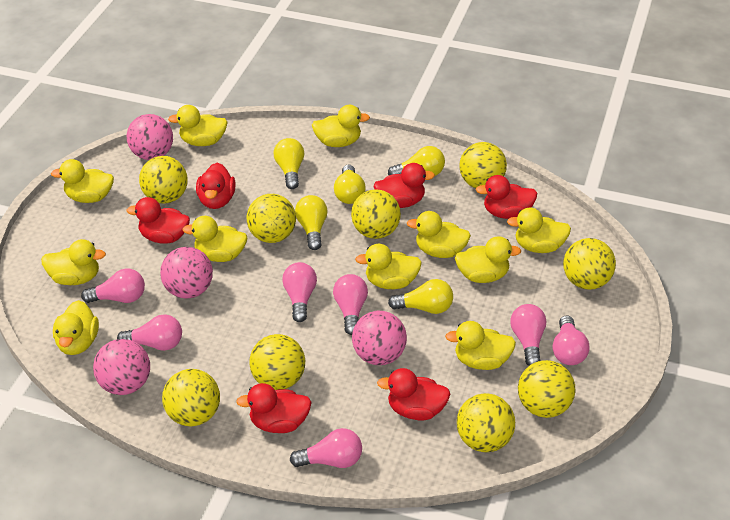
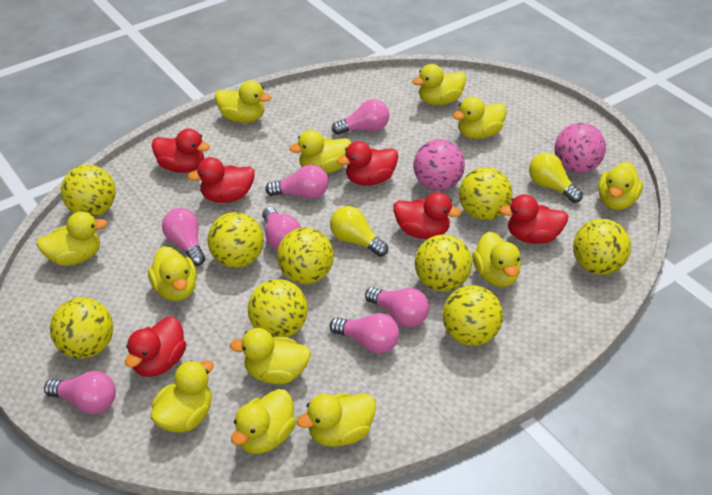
pink ball: [93,339,150,395] [127,114,173,160] [160,247,213,299] [352,311,407,365] = 4 -> [413,139,465,191] [555,123,606,173] = 2
yellow duck: [41,239,106,285] [51,159,114,203] [53,300,99,355] [168,105,228,146] [183,216,247,262] [312,105,370,147] [355,244,422,289] [407,211,471,258] [445,321,516,370] [455,236,521,283] [507,207,571,253] = 11 -> [36,211,108,266] [148,246,197,301] [151,360,214,433] [215,80,271,123] [230,328,311,384] [231,389,296,454] [289,130,351,174] [297,393,376,447] [412,64,466,105] [453,97,507,139] [472,232,521,287] [598,162,643,210] = 12
yellow light bulb: [274,138,304,189] [295,195,328,250] [334,165,365,204] [388,146,445,176] [388,279,453,314] = 5 -> [330,206,388,257] [529,153,583,203] = 2

